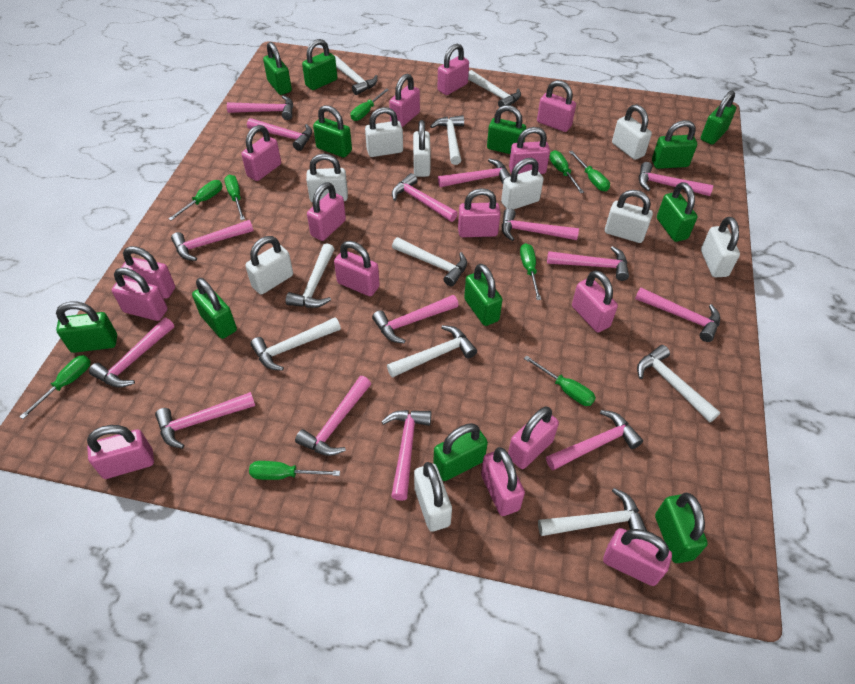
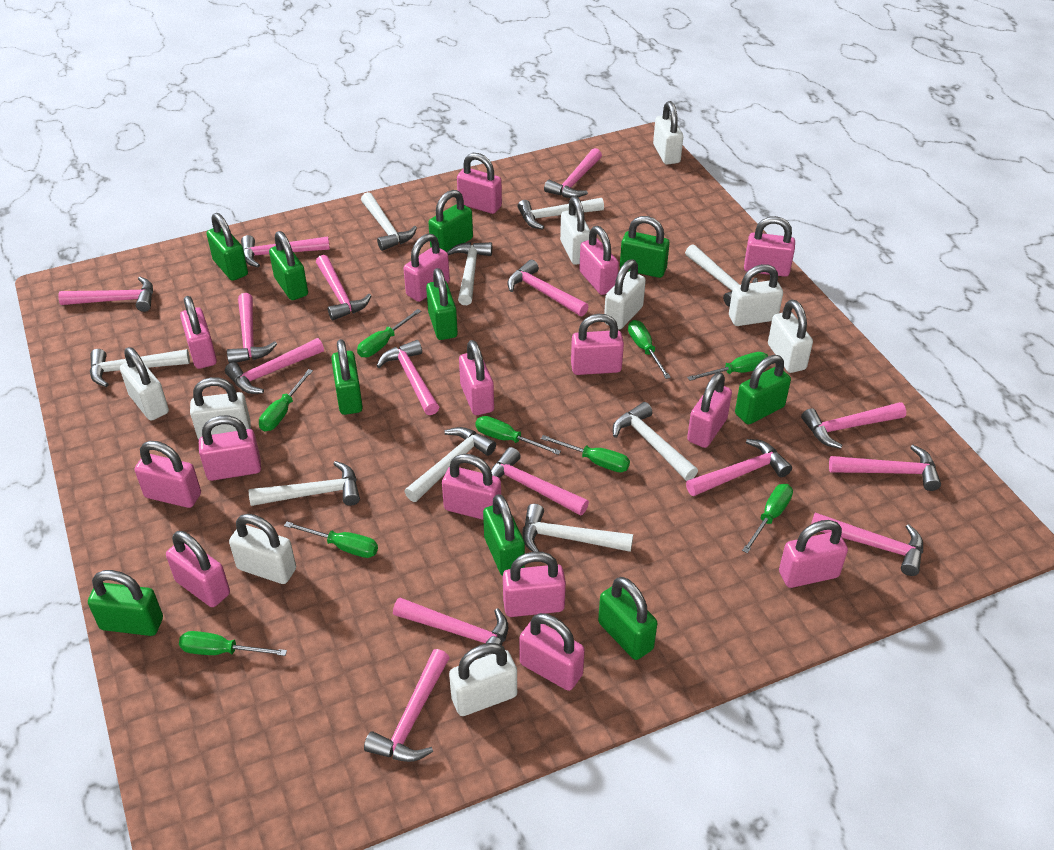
green padlock: [56,302,117,353] [192,278,237,339] [263,42,292,95] [302,39,337,90] [313,105,352,158] [433,423,488,481] [464,264,502,326] [487,105,526,154] [652,120,697,169] [655,493,708,563] [657,182,698,242] [701,91,736,145] = 12 -> [88,570,163,636] [207,213,248,281] [269,231,308,300] [331,339,363,415] [426,268,458,340] [428,190,473,252] [483,494,525,576] [598,577,657,660] [620,216,670,278] [735,355,791,424] = 10

